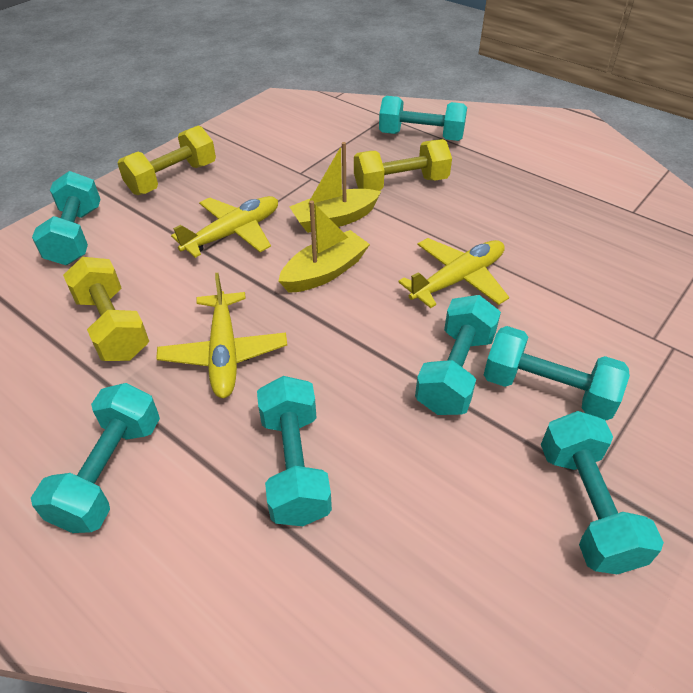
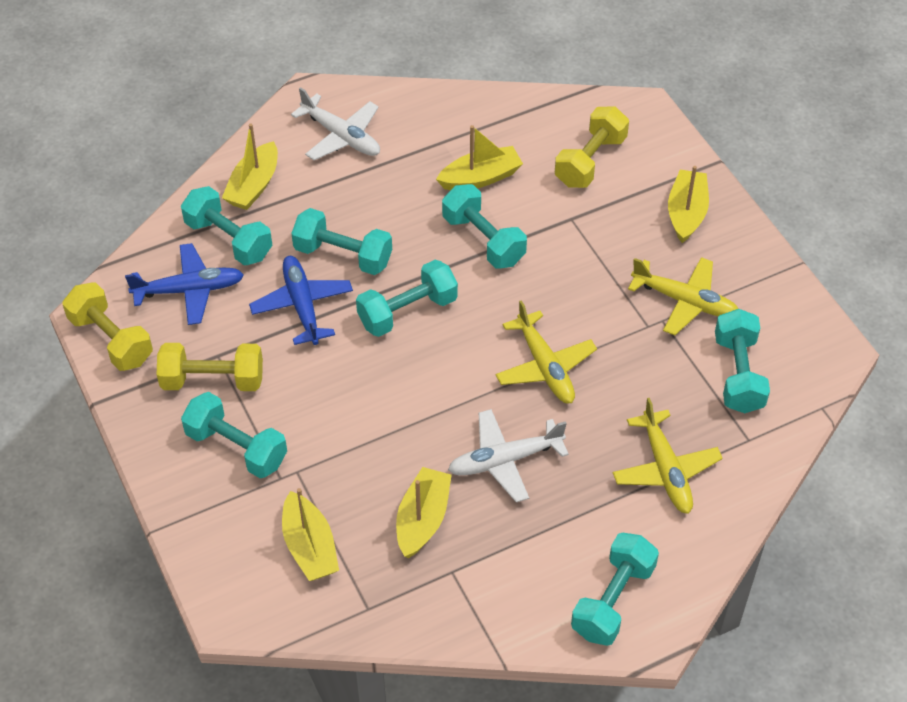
blue plane: none = 0 -> [125,243,244,325] [249,256,353,345] = 2
white plane: none = 0 -> [291,87,380,160] [448,409,569,502] = 2
yellow boat: [278,201,370,293] [289,142,381,233] = 2 -> [222,124,278,210] [282,488,339,581] [396,467,451,558] [436,125,523,190] [668,166,709,243] = 5

